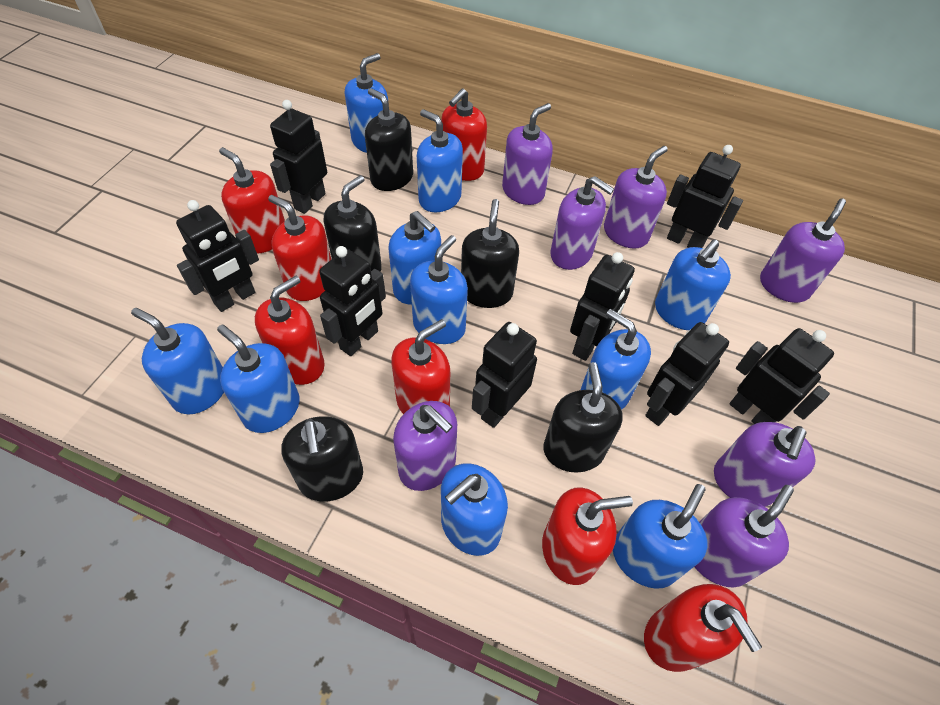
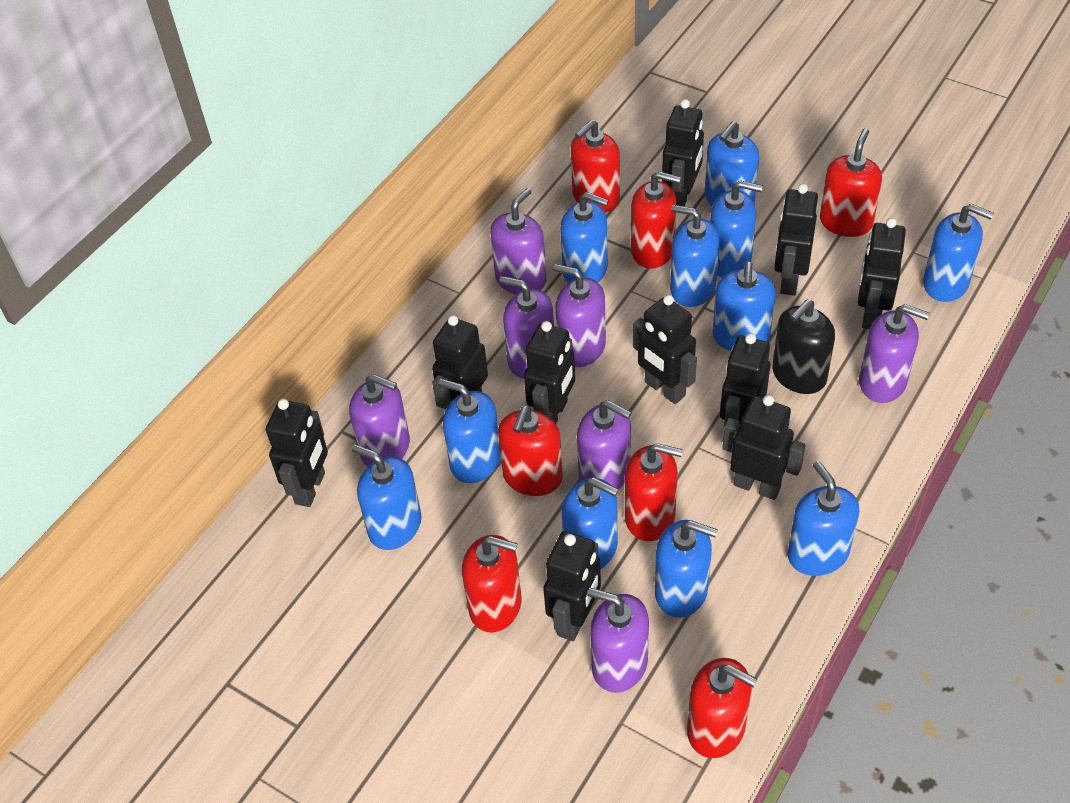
black robot: [176,200,259,312] [270,100,327,214] [319,246,386,356] [472,322,537,428] [570,252,635,361] [645,322,729,426] [667,145,743,248] [730,328,834,424] = 8 -> [266,399,328,507] [432,315,488,409] [524,321,575,423] [543,531,601,641] [633,295,697,404] [662,99,704,206] [720,333,770,426] [722,395,805,500] [774,184,818,296] [858,218,906,329] = 10
black soap dispenser: [281,416,363,501] [324,175,382,272] [365,88,413,191] [461,199,519,308] [543,362,623,472] = 5 -> [772,299,835,394] = 1
blue soap dispenser: [131,308,224,414] [217,325,300,433] [345,53,388,153] [388,211,441,305] [410,235,468,344] [417,109,463,212] [441,463,508,556] [581,309,651,410] [613,484,708,589] [655,239,731,330] = 10 -> [352,445,422,550] [438,379,501,483] [560,192,609,283] [562,477,618,570] [655,520,718,618] [670,205,720,307] [705,121,759,206] [710,180,763,277] [713,262,776,351] [787,461,859,576] [923,204,994,302] = 11

